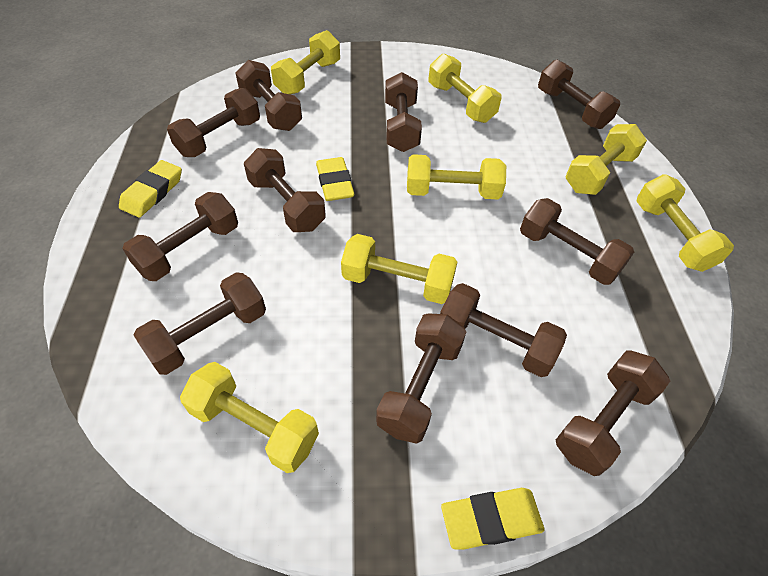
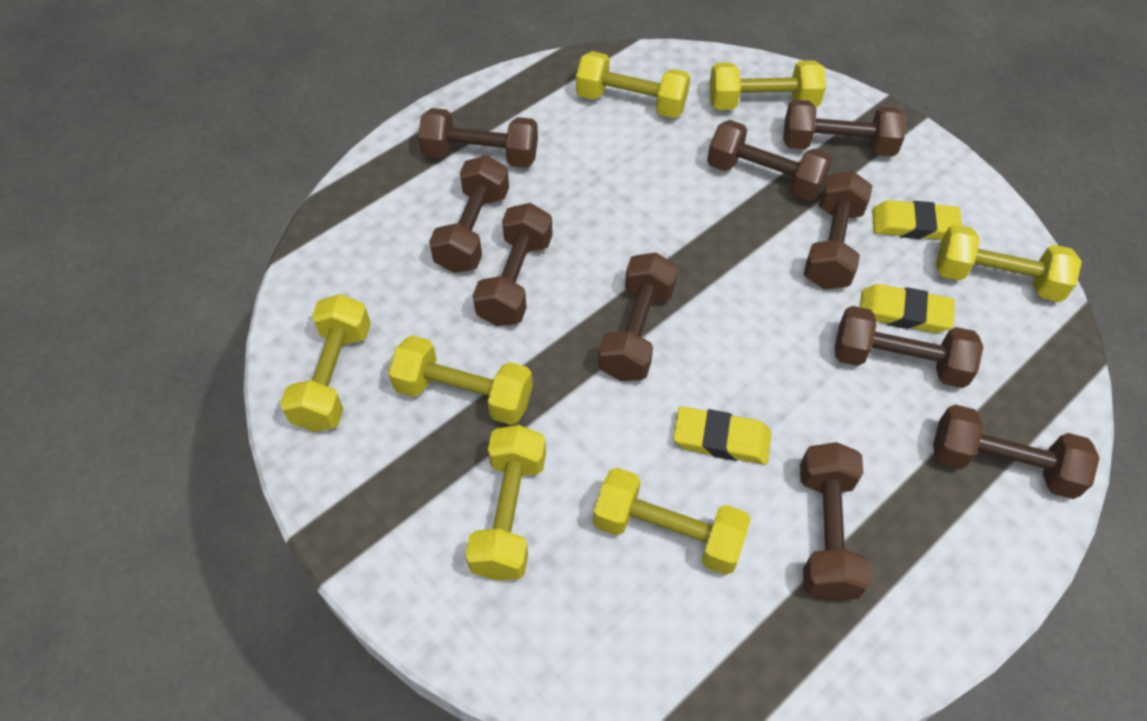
brown dumbbell: [122,192,238,281] [134,272,266,375] [167,88,260,157] [235,60,302,131] [244,148,326,232] [376,313,466,444] [385,72,422,152] [440,283,567,377] [520,198,634,285] [538,60,620,129] [556,351,670,476] = 11 -> [418,108,538,168] [429,155,509,273] [473,203,553,326] [598,253,678,381] [707,120,832,201] [783,100,906,157] [800,442,871,601] [804,171,873,289] [835,306,983,388] [933,405,1100,499] = 10

